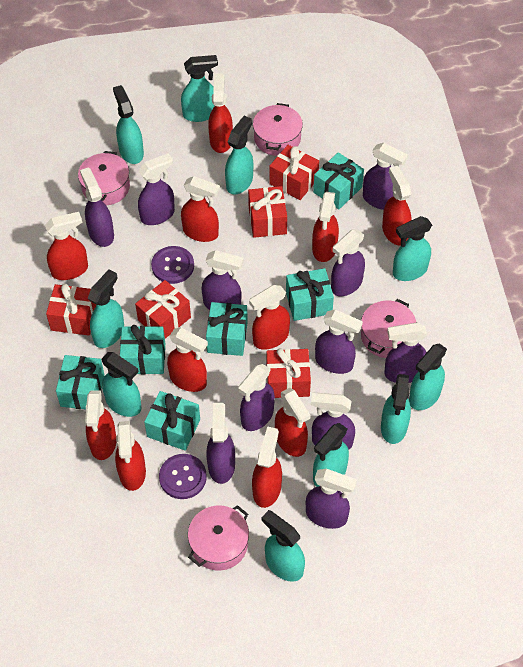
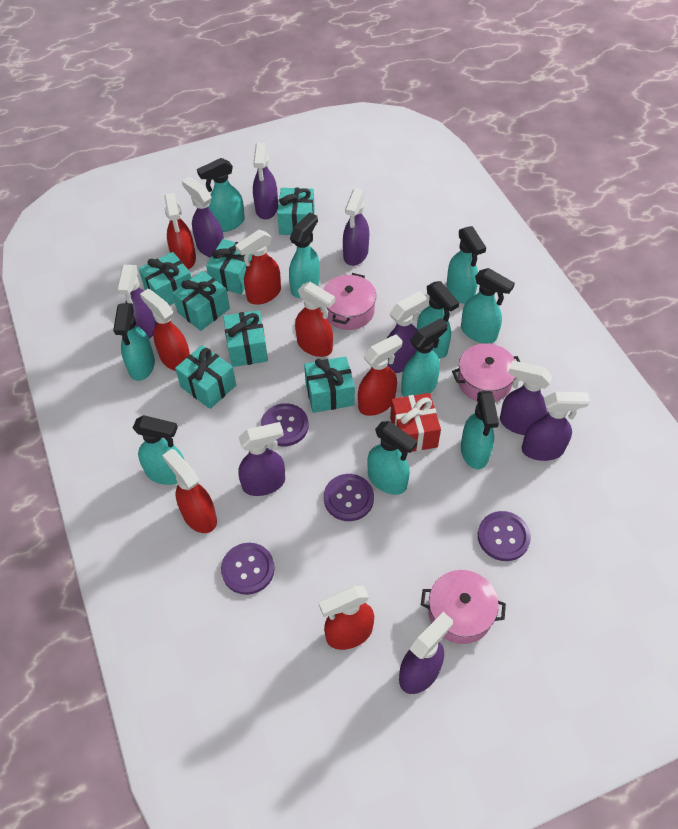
pink pot: [78,151,130,205] [188,505,249,571] [253,103,303,156] [361,299,416,358] = 4 -> [323,273,376,330] [421,570,506,644] [452,344,520,402] = 3
purple button: [151,246,194,284] [159,454,207,499] = 2 -> [221,543,275,595] [261,403,308,446] [324,474,374,521] [478,511,531,561] = 4
purple spray bottle: [80,167,114,247] [138,153,175,225] [202,250,244,310] [206,403,235,484] [238,364,275,431] [306,469,357,529] [311,392,355,450] [315,310,363,374] [331,229,365,296] [363,143,408,210] [384,322,427,383] = 11 -> [117,265,157,339] [182,177,224,258] [238,422,285,496] [253,143,278,220] [343,188,369,266] [387,291,426,373] [399,612,453,694] [500,361,552,435] [522,392,590,461] = 9
red gift: [46,284,96,336] [135,280,191,339] [248,186,287,238] [266,348,311,398] [269,145,319,200] = 5 -> [390,393,441,453] = 1
red spray bottle: [45,212,88,280] [85,390,117,460] [115,421,146,491] [167,328,208,392] [181,176,220,242] [208,73,233,153] [249,285,290,350] [252,426,282,508] [275,388,311,457] [312,192,339,262] [382,166,412,246] = 11 -> [140,289,190,371] [162,449,217,533] [164,193,196,269] [235,230,281,305] [295,282,335,357] [319,586,374,650] [358,334,402,416] = 7
turquoise gift: [56,355,105,409] [120,325,165,374] [144,391,200,451] [206,302,248,356] [286,268,334,321] [313,152,364,209] = 6 -> [139,252,191,306] [172,271,230,331] [175,345,236,409] [206,239,252,295] [223,310,268,367] [277,188,315,235] [304,356,355,413] = 7

